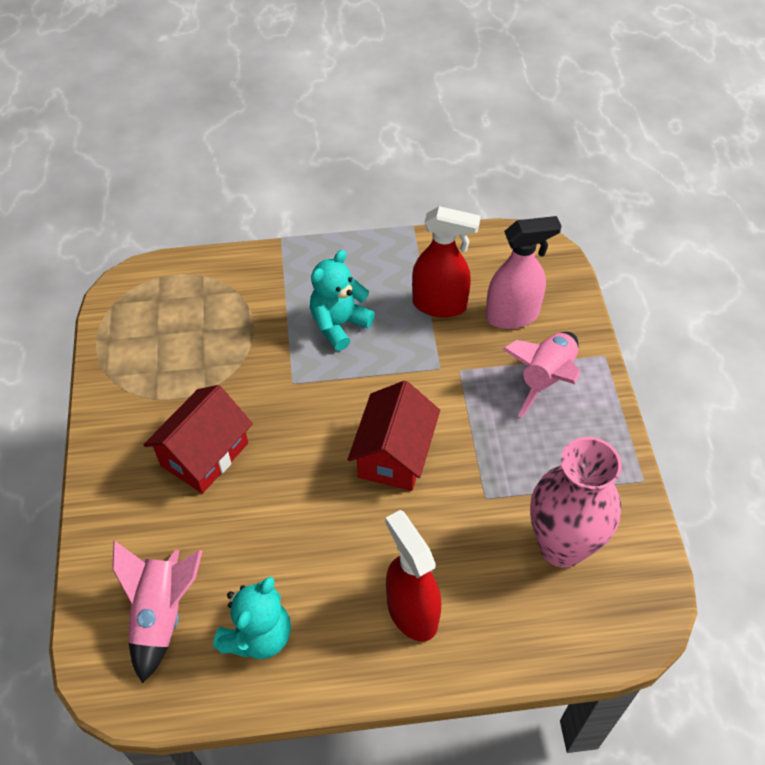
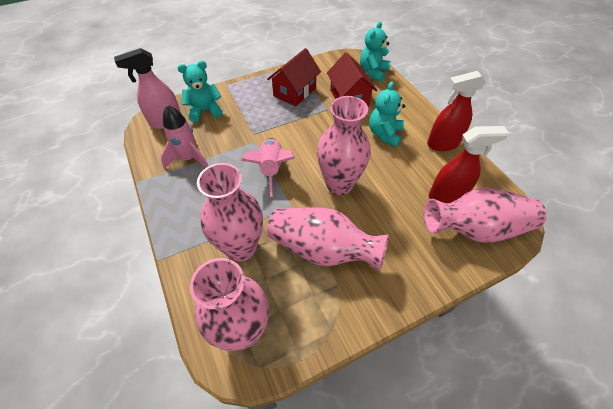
pink vase: [530,437,622,568] = 1 -> [190,258,269,351] [197,163,263,262] [267,208,389,271] [317,96,371,195] [424,187,546,243] = 5
turquoise teddy bear: [213,577,291,659] [310,250,375,351] = 2 -> [178,61,223,122] [360,21,391,82] [369,81,405,147] = 3

